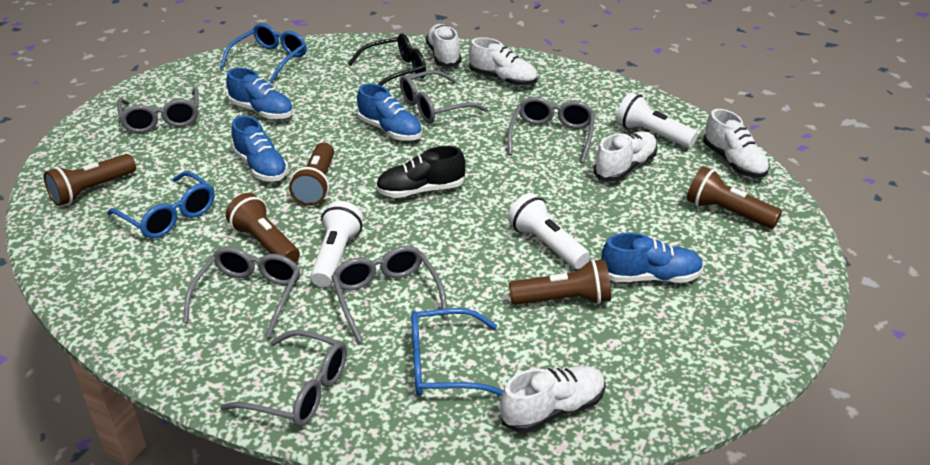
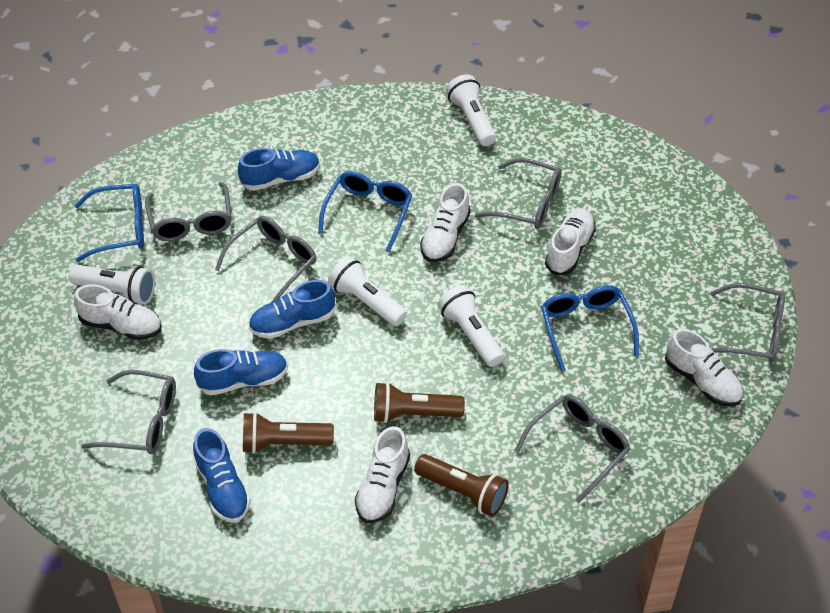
black glasses: [348,33,426,86] = 1 -> none = 0
black shoe: [376,146,465,198] = 1 -> none = 0
brown flashlight: [44,154,136,206] [226,193,300,263] [289,142,334,206] [509,259,611,305] [687,167,782,229] = 5 -> [243,412,334,454] [374,382,465,423] [414,454,509,517] = 3
white flashlight: [310,201,363,287] [508,193,590,269] [616,92,698,148] = 3 -> [69,265,155,304] [328,256,407,326] [438,285,505,367] [446,74,496,146] = 4

